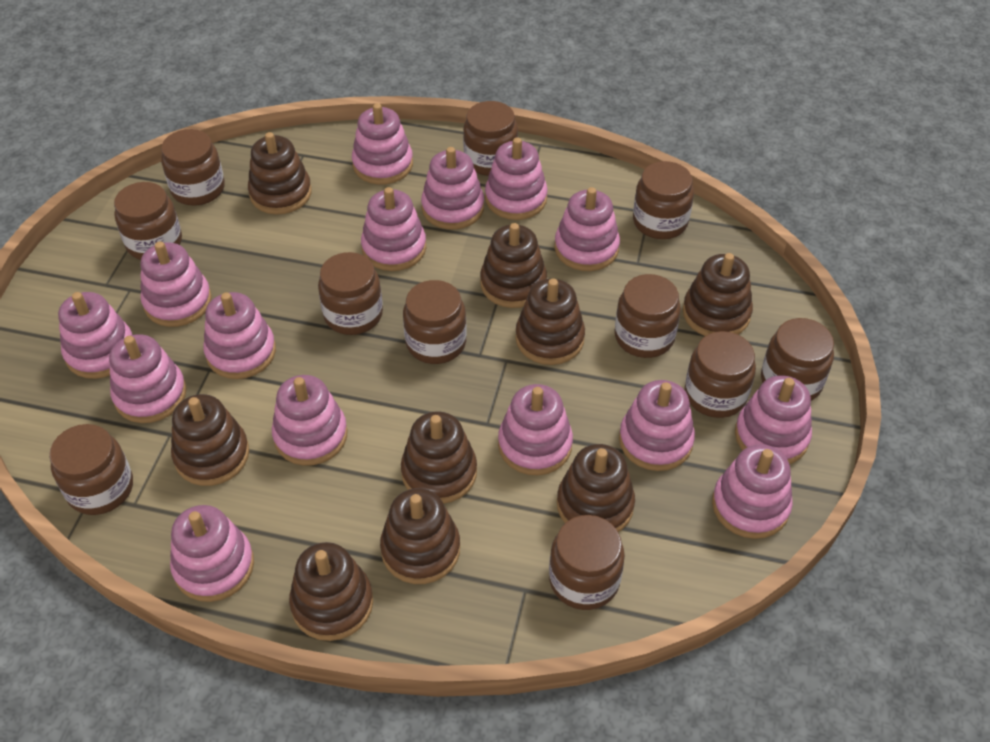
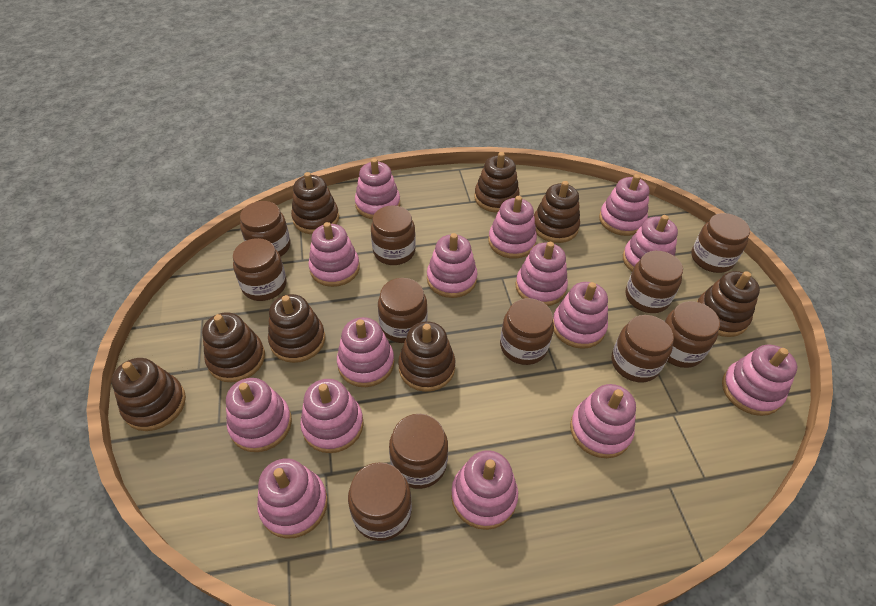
brown stacking toy: [171,394,249,486] [248,132,312,215] [289,542,373,641] [380,488,460,584] [401,411,477,504] [480,223,547,308] [515,279,585,365] [557,444,635,532] [683,253,753,336] = 9 -> [111,358,186,431] [202,312,265,383] [268,294,325,363] [291,172,339,234] [398,321,455,392] [474,152,520,213] [534,181,580,243] [697,271,760,337] = 8

